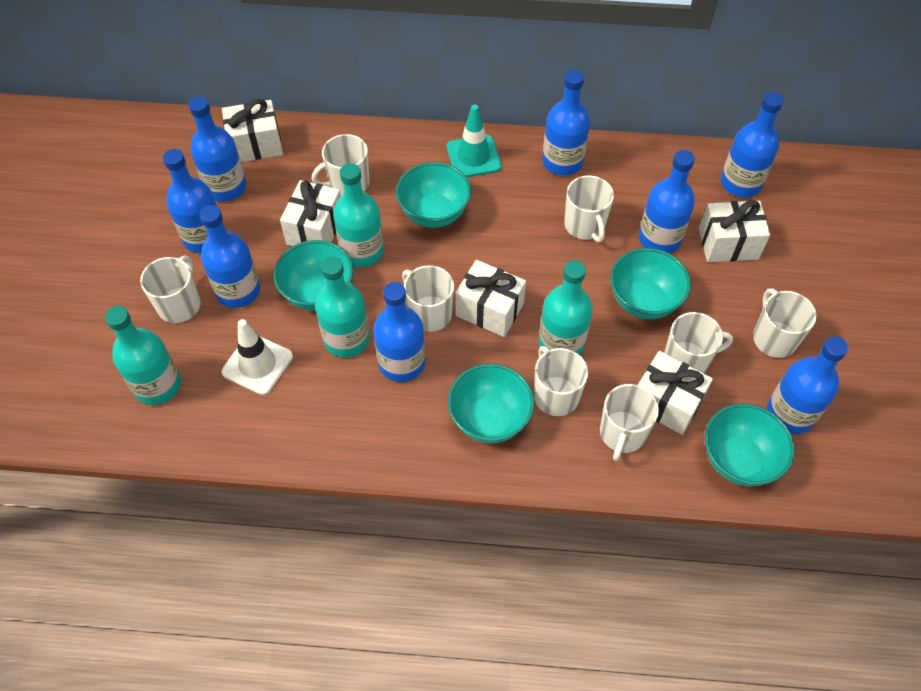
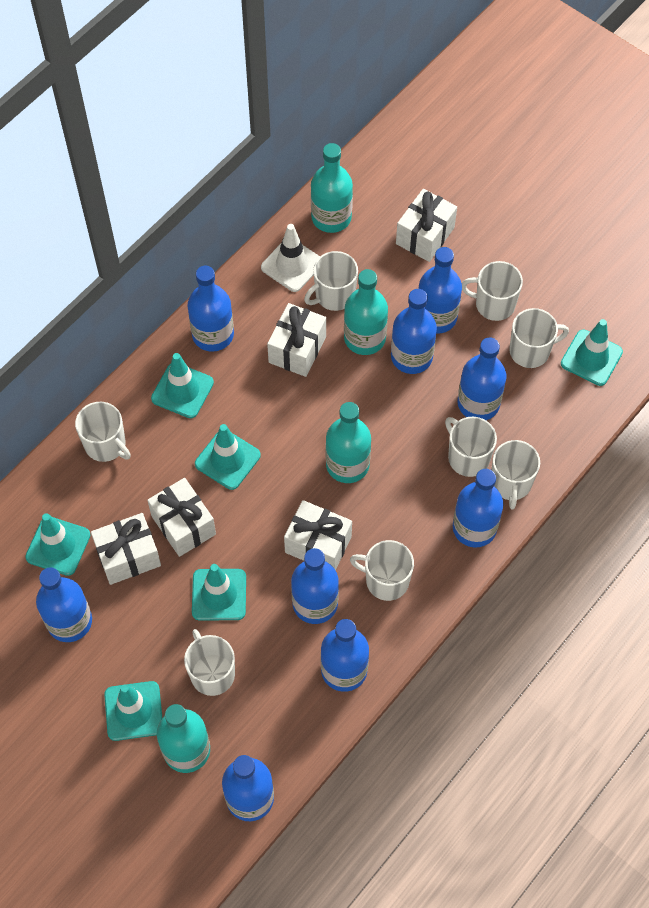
blue bottle: [163,149,217,253] [188,96,246,202] [199,205,260,308] [373,282,425,382] [542,70,590,176] [639,150,695,253] [721,92,784,197] [767,336,848,434] = 8 -> [36,567,92,642] [187,266,234,352] [222,755,274,821] [291,548,339,624] [321,619,369,692] [391,289,437,374] [418,247,462,334] [453,469,503,547] [458,338,506,420] = 9
turquoise bowl: [273,240,354,311] [396,162,471,228] [448,364,534,443] [610,248,691,319] [705,404,795,487] = 5 -> none = 0
turquoise traffic cone: [447,104,502,177] = 1 -> [25,513,90,576] [104,681,162,741] [151,353,214,418] [192,564,246,620] [195,424,261,490] [561,319,623,386] = 6

